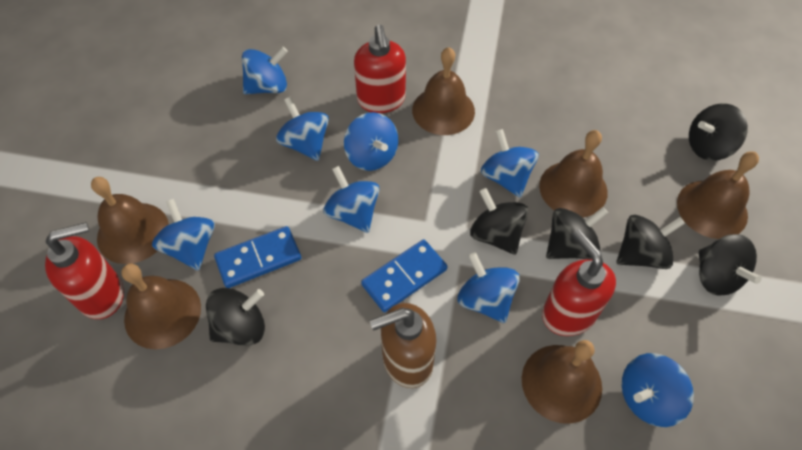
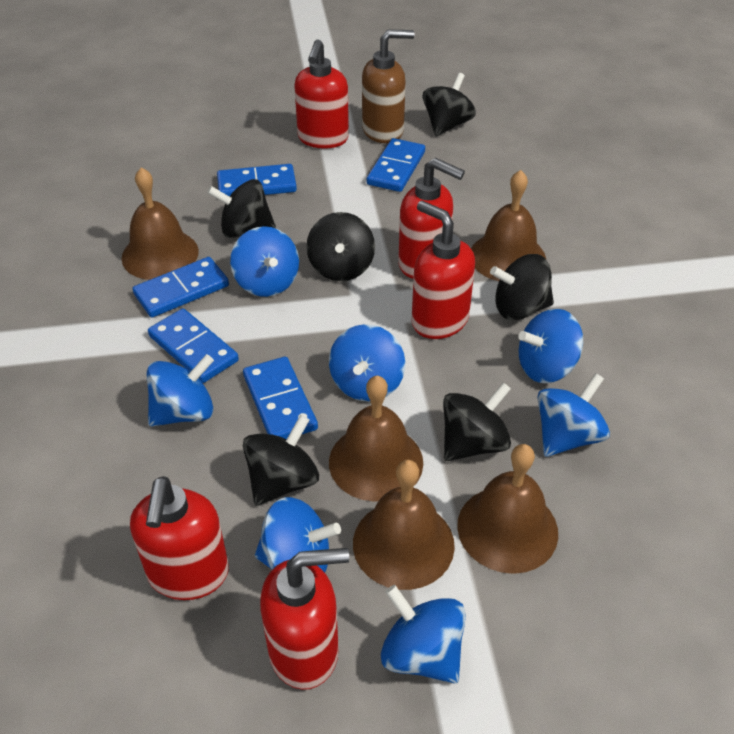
blue domino: [214,226,301,288] [361,240,447,312] = 2 -> [133,257,229,317] [148,308,239,383] [217,164,297,197] [243,357,318,439] [367,138,425,192] = 5
blue spinning top: [152,199,215,271] [242,47,288,94] [276,97,329,161] [323,166,380,233] [344,112,398,171] [457,252,520,323] [481,129,539,197] [622,353,694,427] = 8 -> [146,354,214,426] [230,226,299,297] [255,497,341,573] [329,324,405,402] [381,585,466,684] [518,309,583,383] [537,373,610,457] = 7
brown bell: [91,177,169,264] [122,264,201,349] [412,47,475,135] [522,340,602,424] [539,130,608,218] [677,151,759,239] = 6 -> [122,167,199,280] [329,375,423,502] [353,460,455,590] [457,444,558,574] [471,170,546,281] = 5
red soap dispenser: [45,222,124,319] [354,25,406,113] [542,229,616,336] = 3 -> [130,476,229,600] [260,548,349,690] [294,39,349,149] [398,158,465,279] [411,201,475,339] = 5

